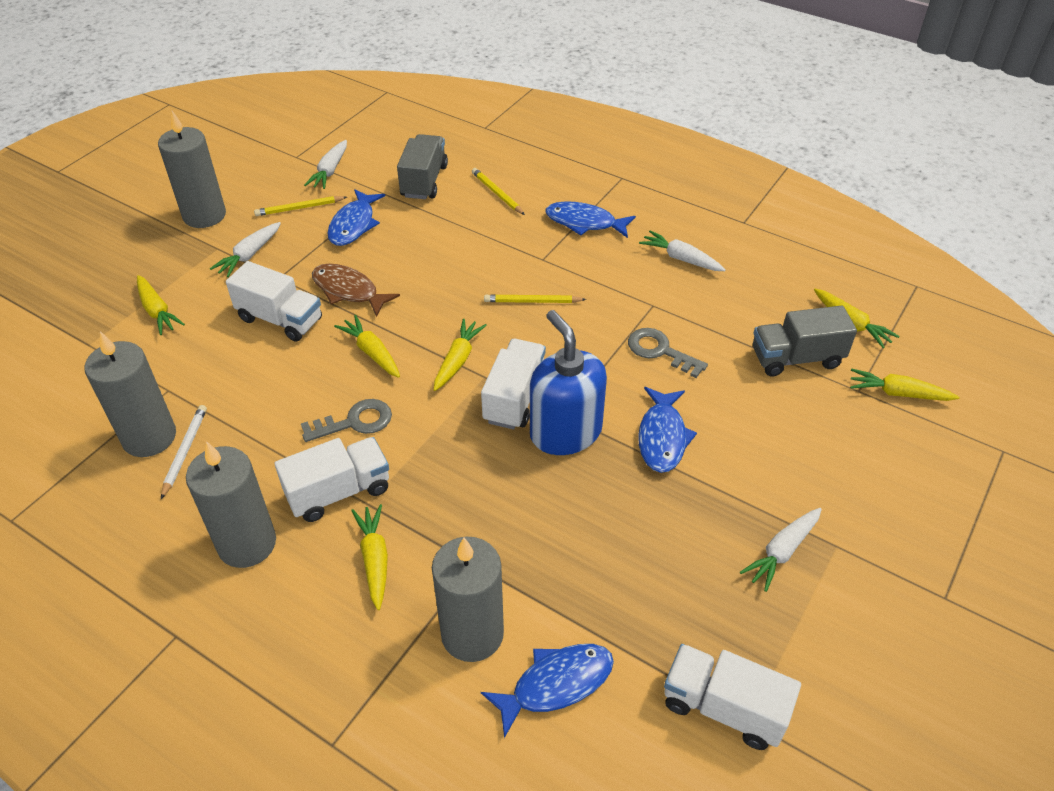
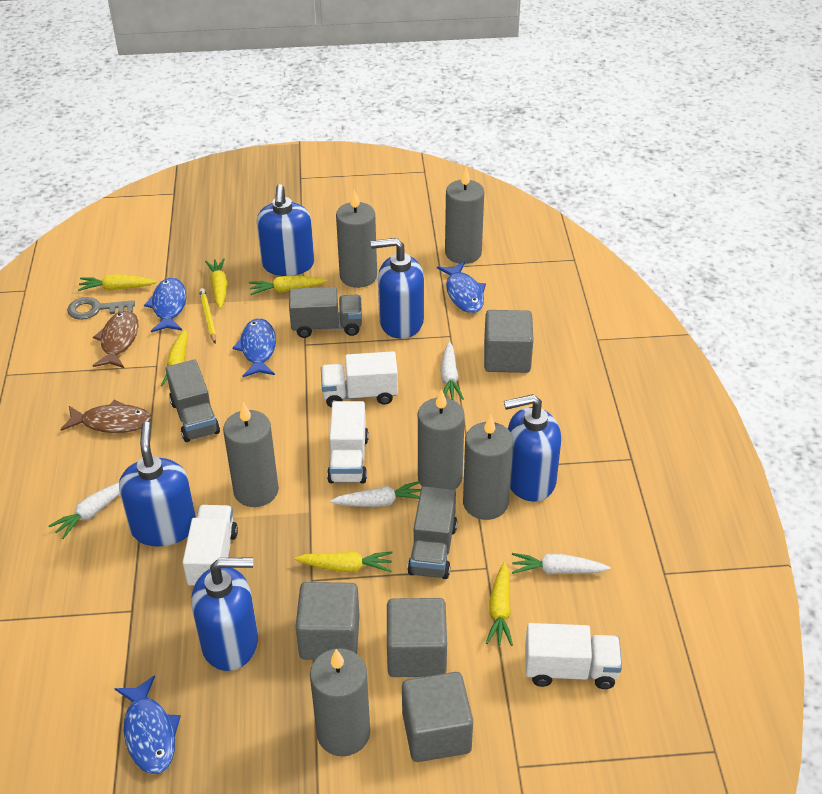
blue soap dispenser: [530,310,607,455] = 1 -> [119,422,196,546] [191,558,258,671] [257,184,314,276] [371,238,424,339] [504,394,561,502] = 5
brown fish: [312,264,400,317] = 1 -> [60,399,152,433] [92,310,139,368] = 2
grey candle: [85,331,176,457] [158,111,226,228] [186,441,276,568] [432,537,504,662] = 4 -> [223,402,279,507] [310,648,370,756] [336,190,377,288] [418,389,465,490] [445,167,484,264] [463,414,513,520] = 6
grey cube: none = 0 -> [296,582,360,660] [387,598,447,677] [402,672,473,762] [484,310,533,373] = 4
grey key: [301,399,392,442] [628,328,708,378] = 2 -> [67,297,135,320] = 1
grey truck: [397,134,448,199] [753,306,857,377] = 2 -> [166,359,220,442] [289,287,362,338] [407,486,457,579] = 3
white pencil: [161,405,207,499] = 1 -> none = 0
yellow pencil: [254,196,347,216] [472,168,525,215] [484,294,587,303] = 3 -> [199,288,216,343] = 1

